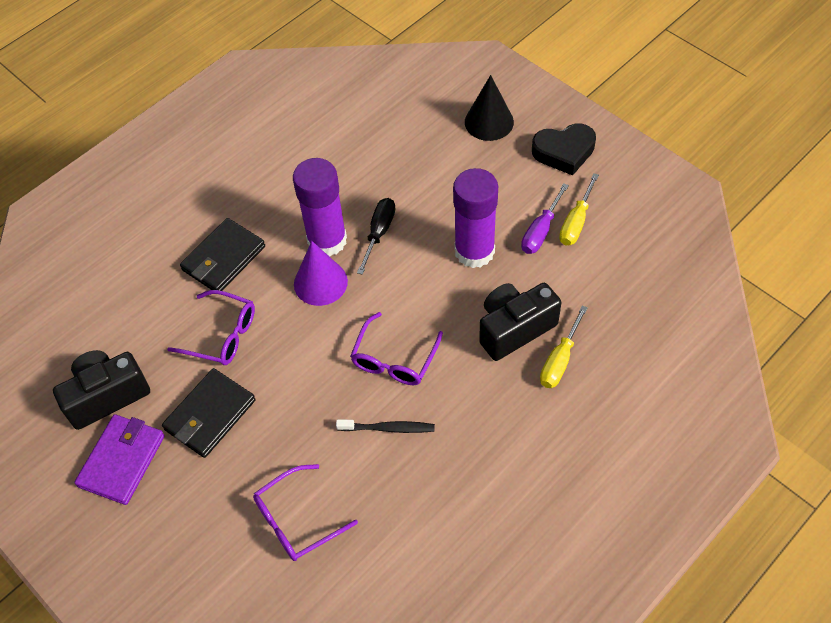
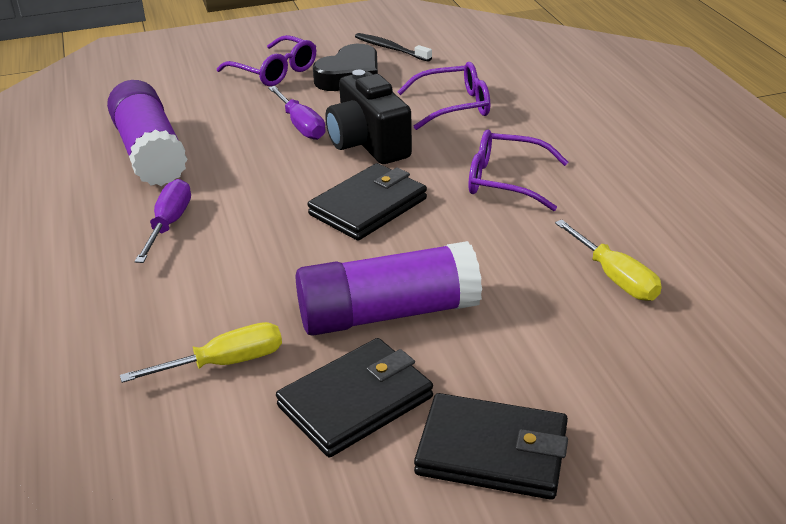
black camera: [53,350,150,430] [479,283,561,361] = 2 -> [325,70,412,164] = 1
black cone: [465,75,514,141] = 1 -> none = 0
black screwdriver: [357,198,396,275] = 1 -> none = 0
black wallet: [162,368,256,458] [180,218,265,291] = 2 -> [276,338,433,457] [308,163,427,240] [414,393,568,500] = 3
purple cone: [294,241,348,306] = 1 -> none = 0
purple screwdriver: [521,183,569,254] = 1 -> [135,179,191,263] [268,86,326,140] = 2
purple wallet: [74,414,165,505] = 1 -> none = 0

